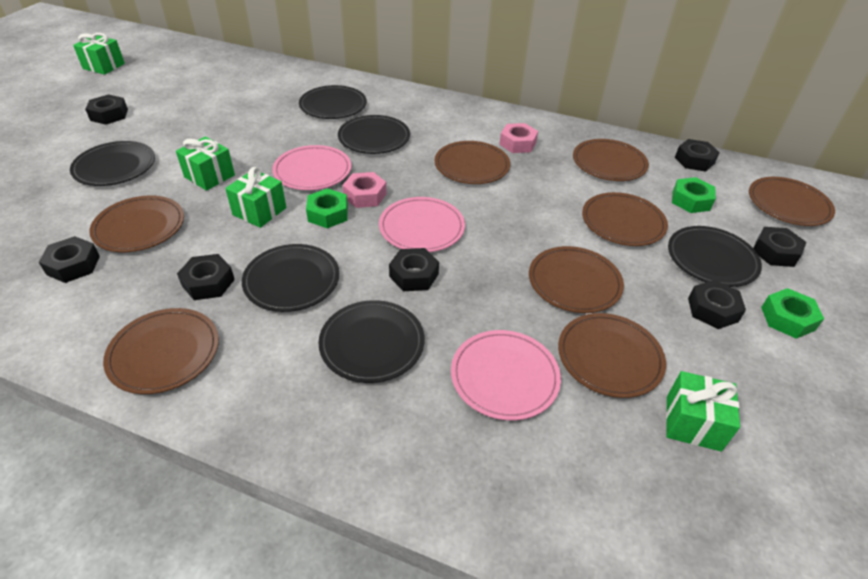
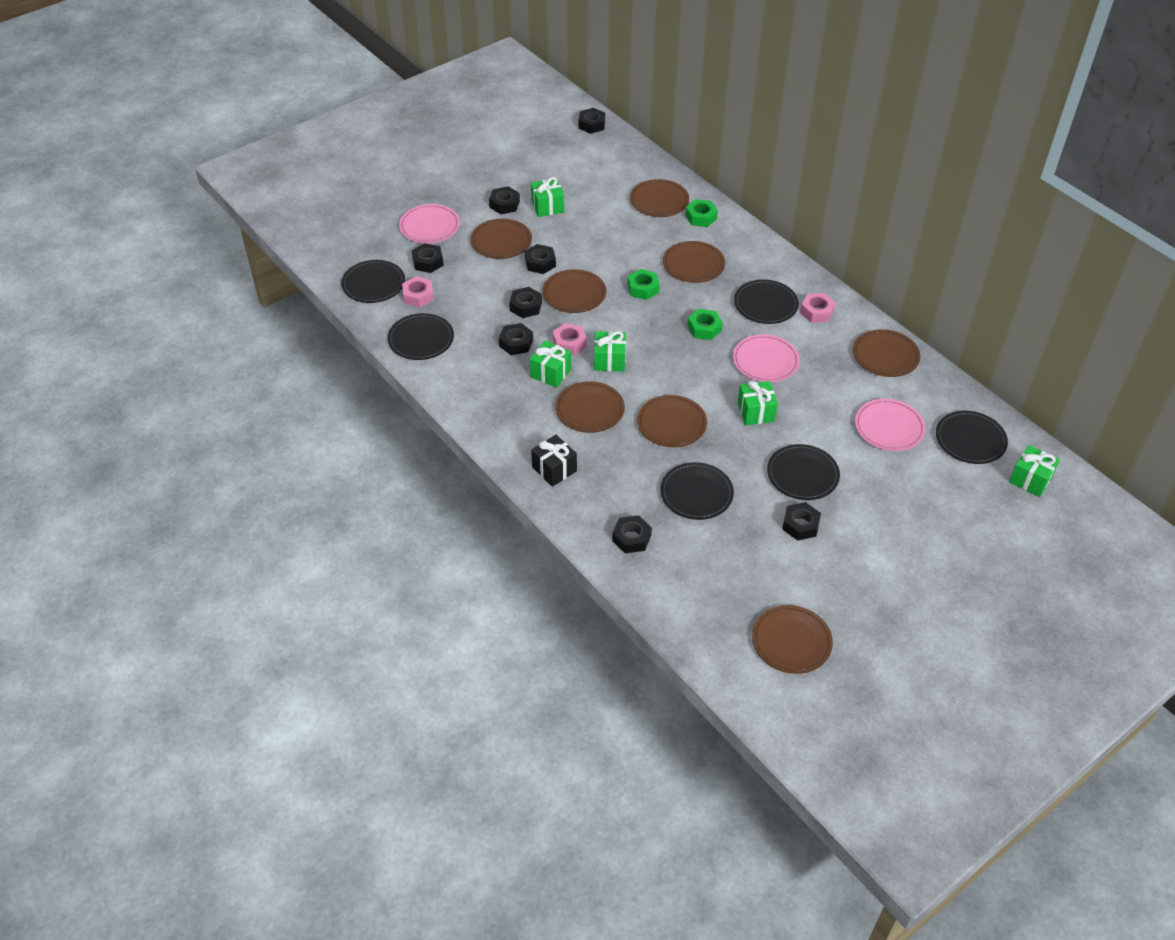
black gift: none = 0 -> [531,435,577,487] = 1
black nut: [39,236,100,283] [85,94,128,125] [177,254,235,300] [389,248,439,291] [675,139,720,172] [688,280,746,329] [753,227,806,267] = 7 -> [412,243,444,273] [489,186,520,214] [499,323,533,355] [509,287,542,318] [525,244,556,274] [579,108,605,134] [612,515,652,553] [782,502,821,541] = 8
green gift: [73,33,125,75] [176,136,235,191] [225,167,286,228] [666,371,740,452] = 4 -> [530,341,571,388] [531,177,564,217] [594,331,626,371] [738,381,778,425] [1009,445,1060,497] = 5
pink nut: [343,172,387,208] [499,123,538,153] = 2 -> [402,276,434,308] [553,323,587,356] [800,293,835,323] = 3

